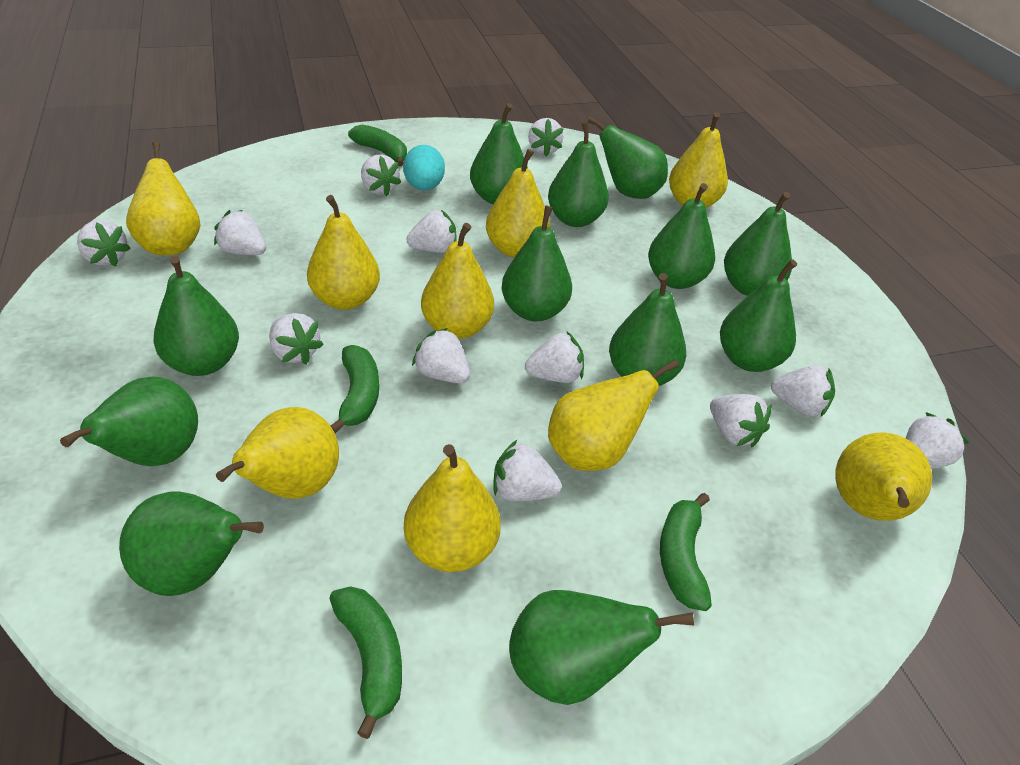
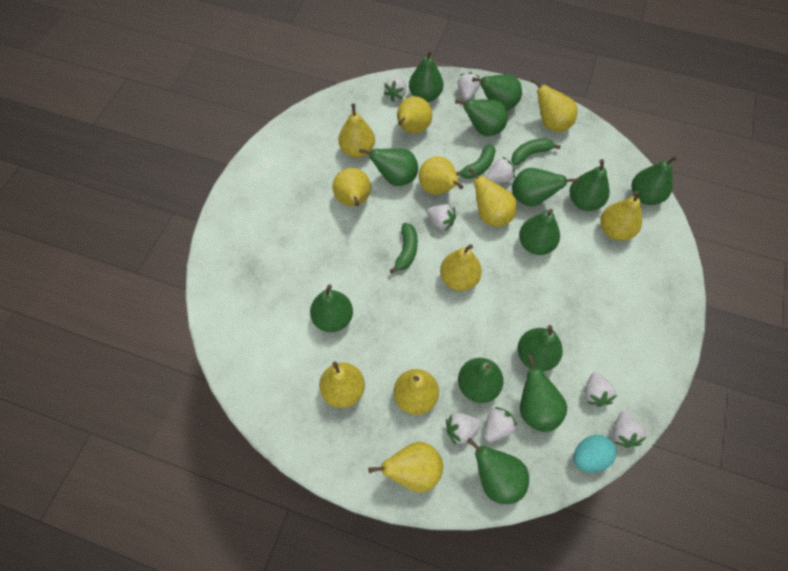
green banana: [329,586,402,739] [331,345,379,433] [348,125,407,166] [660,493,712,611] = 4 -> [390,223,418,274] [456,144,496,179] [511,138,561,165] = 3
green pear: [60,376,198,466] [119,491,264,596] [154,255,239,376] [470,103,528,204] [501,206,572,321] [509,590,694,705] [548,122,609,227] [587,117,668,199] [609,273,686,386] [648,183,715,289] [720,259,797,372] [724,192,792,296] = 12 -> [310,284,353,332] [359,148,418,186] [409,50,443,102] [455,99,508,136] [458,358,504,403] [467,438,529,504] [472,74,522,110] [512,168,579,207] [517,325,563,371] [519,209,560,255] [520,354,567,432] [570,159,610,211] [632,156,678,205] = 13
white strawberry: [77,220,131,267] [214,210,266,255] [269,313,324,364] [361,154,401,196] [406,210,457,253] [412,328,470,383] [493,440,562,501] [525,332,584,383] [528,118,564,156] [710,394,772,447] [771,365,835,417] [906,412,969,469] = 12 -> [384,77,406,101] [427,204,456,230] [446,413,481,445] [457,72,480,100] [484,407,517,442] [486,156,515,183] [585,372,617,407] [612,411,647,448] = 8
yellow pear: [126,141,201,255] [216,407,339,499] [307,195,380,310] [404,444,501,572] [421,223,494,339] [486,149,550,258] [548,359,679,471] [669,112,728,208] [835,432,932,521] = 9 -> [319,362,365,408] [332,168,371,206] [338,103,375,158] [368,442,443,492] [393,369,439,415] [397,96,432,134] [419,156,463,195] [440,244,482,291] [468,167,517,227] [531,79,577,132] [600,191,642,241] = 11

